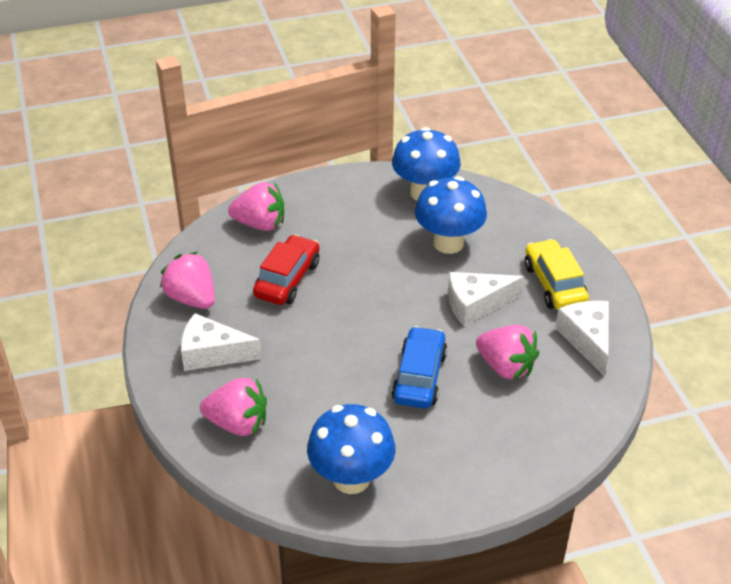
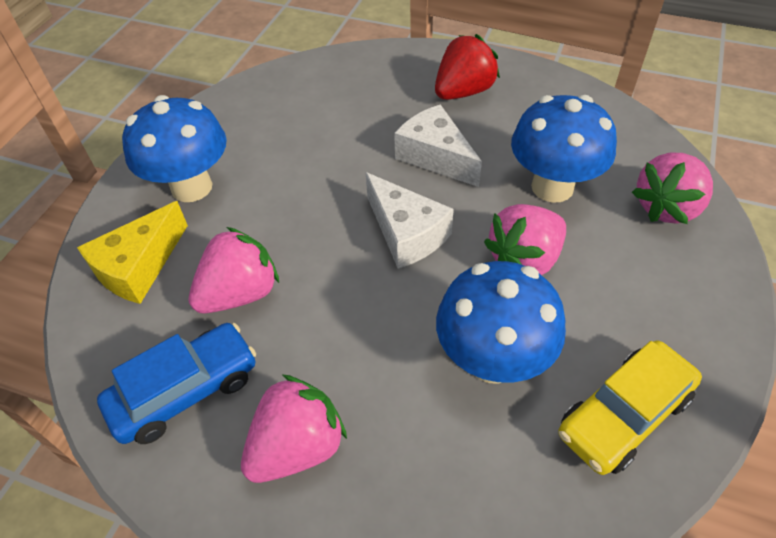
red car: [253,235,320,305] = 1 -> none = 0
red strawberry: none = 0 -> [435,34,500,100] = 1
white cheese: [181,313,262,371] [448,272,524,326] [555,301,609,376] = 3 -> [366,172,454,269] [394,104,482,187] = 2
yellow cheese: none = 0 -> [77,201,188,304] = 1

